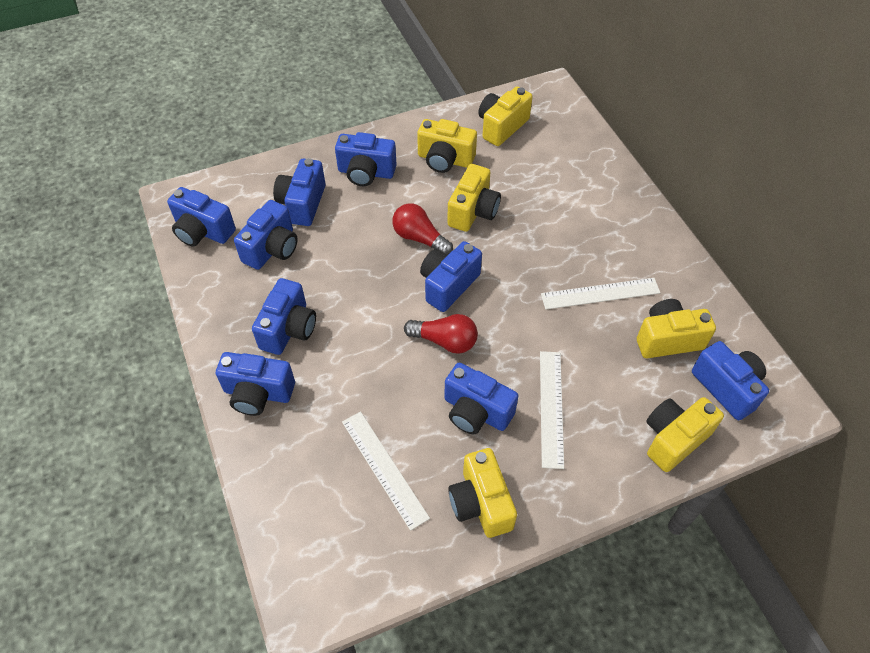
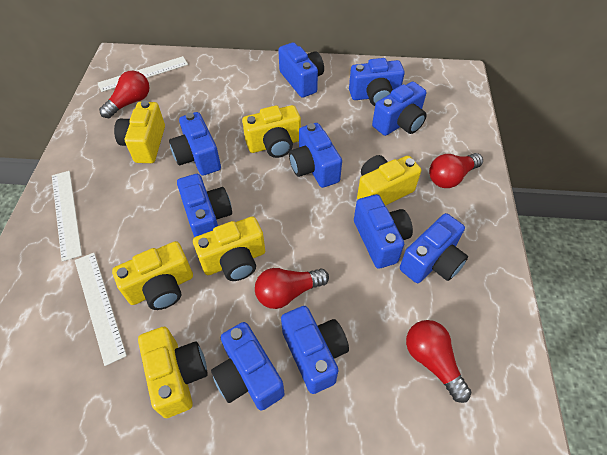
blue camera: [167,187,236,247] [216,352,295,416] [234,200,298,270] [252,278,316,355] [273,158,326,226] [335,132,397,186] [420,241,482,312] [444,363,518,434] [692,341,769,420] = 9 -> [169,112,221,176] [177,174,232,238] [211,322,285,411] [278,42,324,98] [281,306,349,394] [289,123,342,188] [349,58,405,106] [354,194,413,269] [372,82,427,136] [400,213,468,283] = 10
red light bulb: [392,203,453,255] [404,314,478,354] = 2 -> [99,71,149,118] [255,268,329,309] [406,320,471,403] [429,153,483,188] = 4

